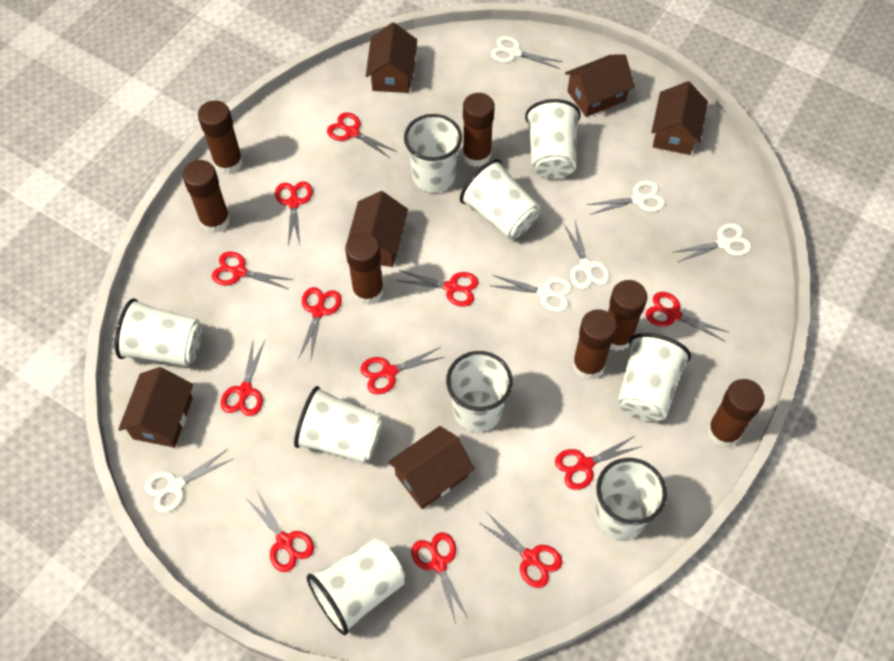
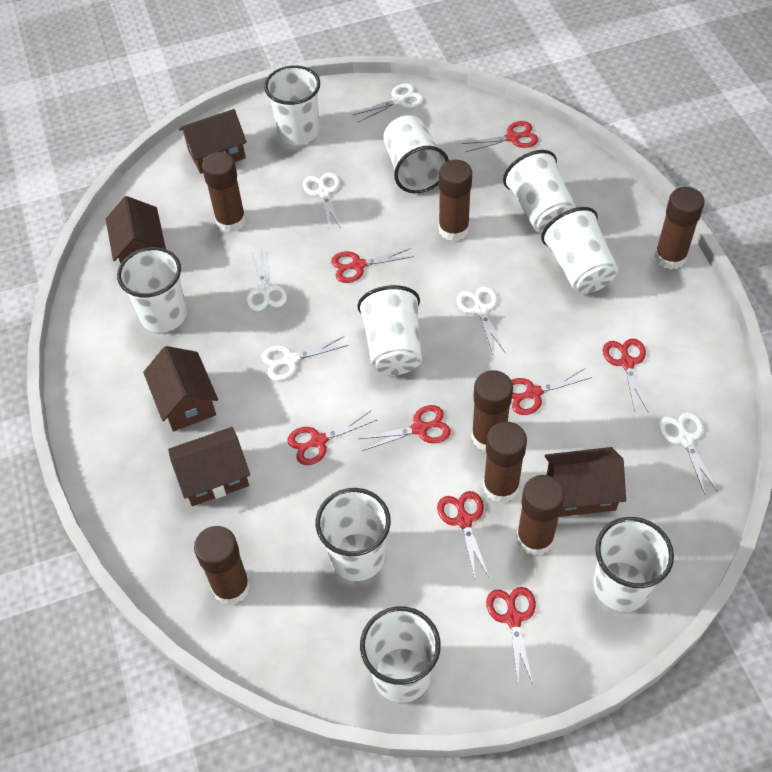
brown house: [118,367,193,448] [347,191,408,267] [366,22,417,93] [388,426,475,509] [565,55,635,117] [651,81,708,155] = 6 -> [106,196,166,264] [143,346,218,432] [168,427,250,506] [179,109,247,174] [545,447,626,517] = 5
red scissors: [212,252,293,289] [221,340,265,416] [245,491,314,572] [275,182,313,246] [299,287,342,359] [327,112,397,158] [360,347,444,394] [399,270,479,307] [411,532,469,624] [478,512,563,588] [555,436,642,490] [646,292,728,341] = 12 -> [288,410,377,465] [331,248,414,283] [359,405,451,451] [437,491,489,579] [462,121,538,152] [486,587,536,684] [511,368,592,415] [603,339,648,411] = 8

